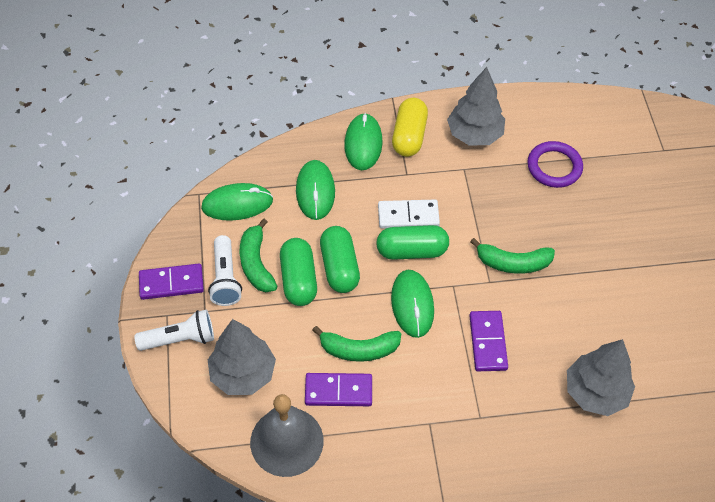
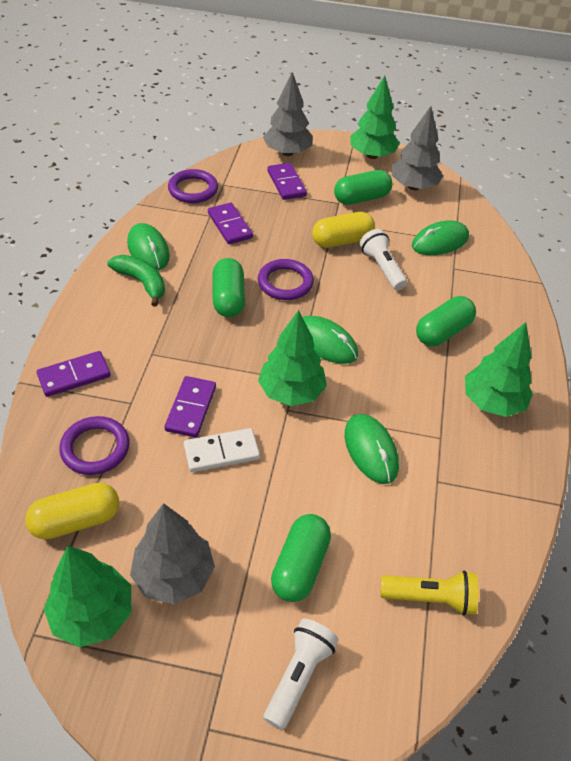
green banana: [240,218,277,292] [312,326,401,362] [470,238,555,274] = 3 -> [107,255,165,307] = 1
green capsule: [280,238,317,306] [320,226,360,293] [376,225,449,260] = 3 -> [212,258,245,317] [271,514,331,602] [334,170,392,205] [416,296,476,346] = 4
green tree: none = 0 -> [44,546,131,647] [258,310,327,406] [350,76,400,159] [465,322,533,417] = 4
grey bell: [250,394,324,477] = 1 -> none = 0
purple domino: [139,264,204,300] [305,373,372,406] [469,311,508,371] = 3 -> [37,351,111,397] [164,376,216,438] [208,203,253,244] [267,163,307,200] = 4
purple ring: [527,141,583,188] = 1 -> [59,416,129,475] [168,169,218,203] [258,259,314,300] = 3
yellow capsule: [392,98,428,157] = 1 -> [25,483,119,540] [312,212,375,248] = 2
yellow flashlight: none = 0 -> [381,571,479,615] = 1

